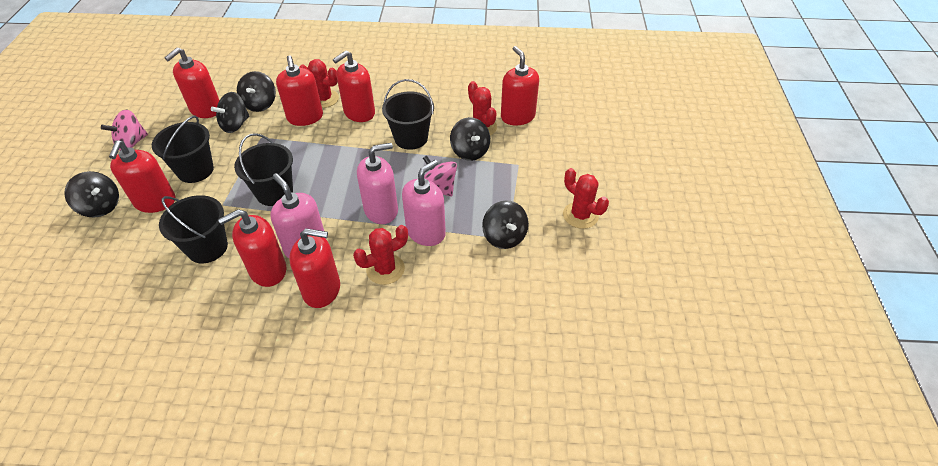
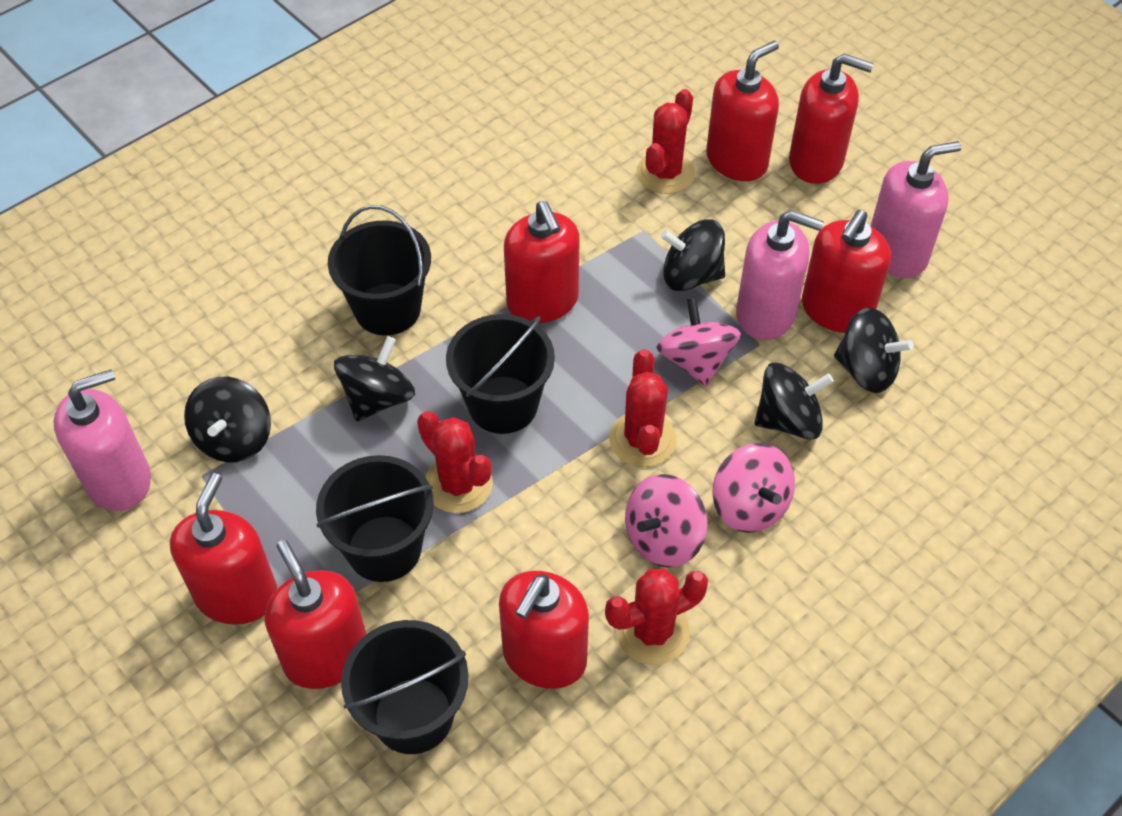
pink spinning top: [101,109,148,151] [423,156,457,196] = 2 -> [625,474,708,568] [656,297,741,387] [713,443,795,533] = 3

